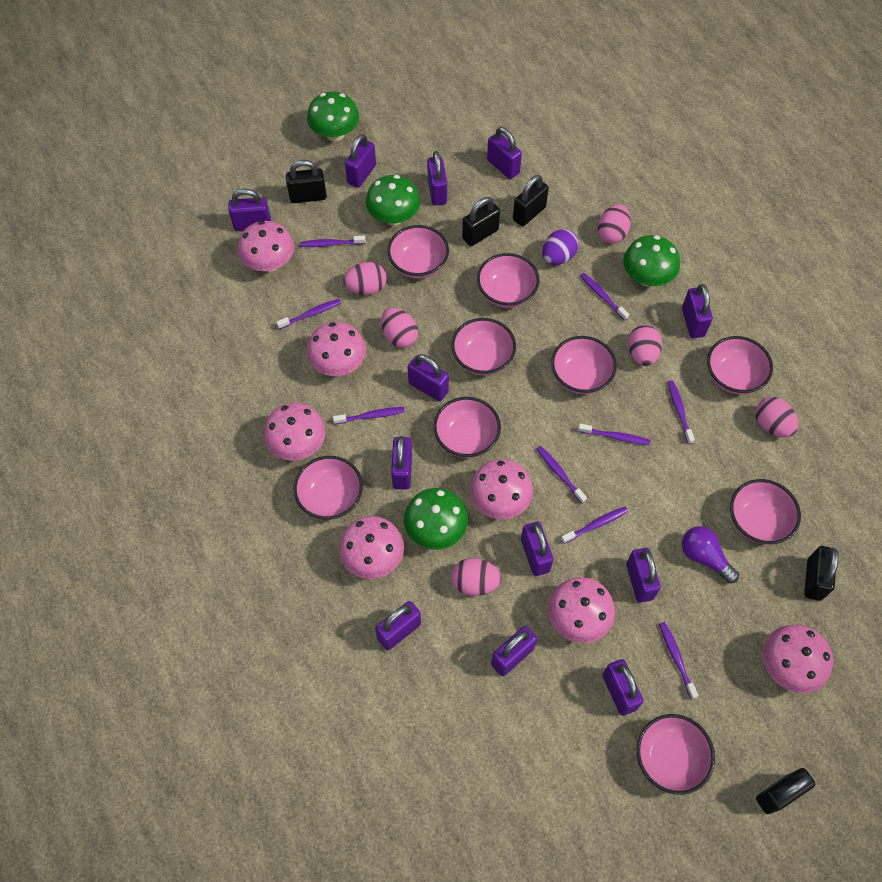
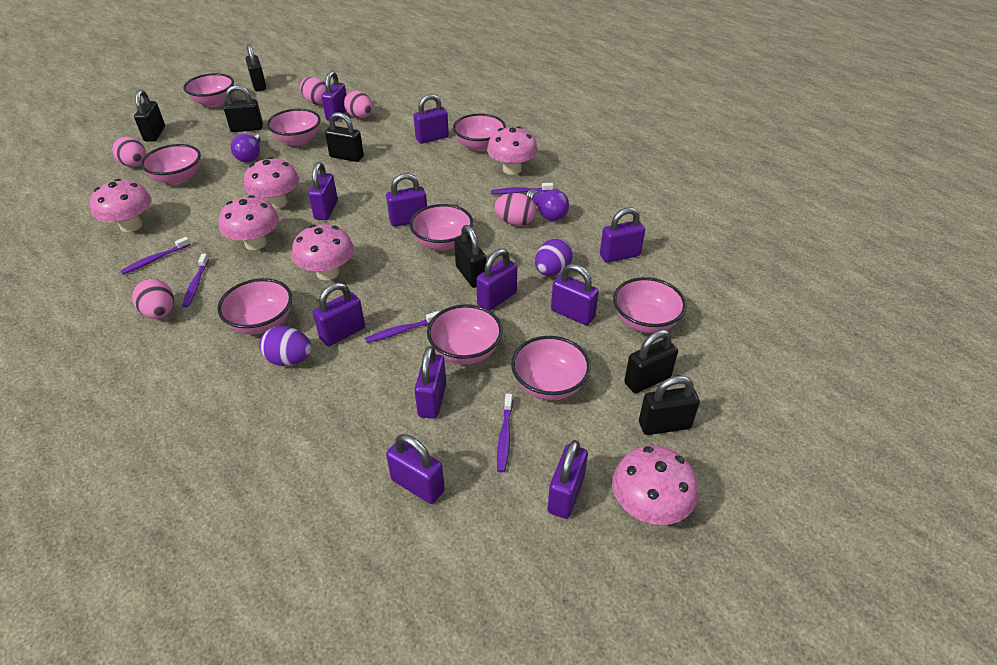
black padlock: [286,160,327,203] [462,197,500,246] [513,175,549,226] [756,768,815,814] [804,546,839,601] = 5 -> [134,89,165,142] [223,85,263,132] [246,44,267,91] [325,112,364,162] [454,225,487,288] [624,330,678,393] [639,376,700,435] = 7
green mushroom: [307,92,359,141] [366,175,420,226] [404,488,468,550] [623,235,680,286] = 4 -> none = 0
pink egg: [343,262,387,295] [381,308,418,348] [451,558,502,596] [598,204,631,244] [628,325,662,366] [755,397,799,437] = 6 -> [112,137,146,167] [132,279,174,319] [300,77,326,105] [344,90,373,119] [494,193,536,226] = 5
pink mushroom: [238,221,294,272] [264,403,326,461] [307,322,366,376] [339,516,404,579] [470,459,533,519] [548,577,615,643] [763,625,833,693] = 7 -> [90,179,152,232] [219,195,279,250] [244,157,299,209] [292,224,354,280] [487,126,538,175] [612,446,698,525] = 6
purple egg: [542,229,579,265] = 1 -> [259,326,311,366] [535,239,573,276] = 2
purple light bulb: [682,526,739,583] = 1 -> [231,133,260,162] [526,189,569,221] = 2
purple padlock: [229,189,271,231] [345,134,376,188] [375,601,421,650] [391,436,412,489] [407,354,449,401] [427,151,447,205] [487,127,522,179] [491,626,537,676] [521,522,553,576] [602,659,643,716] [626,548,661,603] [682,284,713,338] = 12 -> [308,162,338,220] [313,283,365,346] [321,71,346,121] [386,173,427,227] [386,434,445,504] [413,94,449,144] [414,346,446,419] [476,249,517,311] [547,440,588,519] [551,264,599,325] [600,207,645,263] = 11
purple toothbrush: [276,299,341,329] [300,236,366,247] [333,407,405,424] [536,446,587,503] [561,506,628,544] [578,424,650,445] [580,273,629,321] [659,622,699,699] [668,380,695,444] = 9 -> [121,237,190,275] [182,254,209,308] [365,311,439,343] [491,183,553,194] [497,393,513,473] = 5

